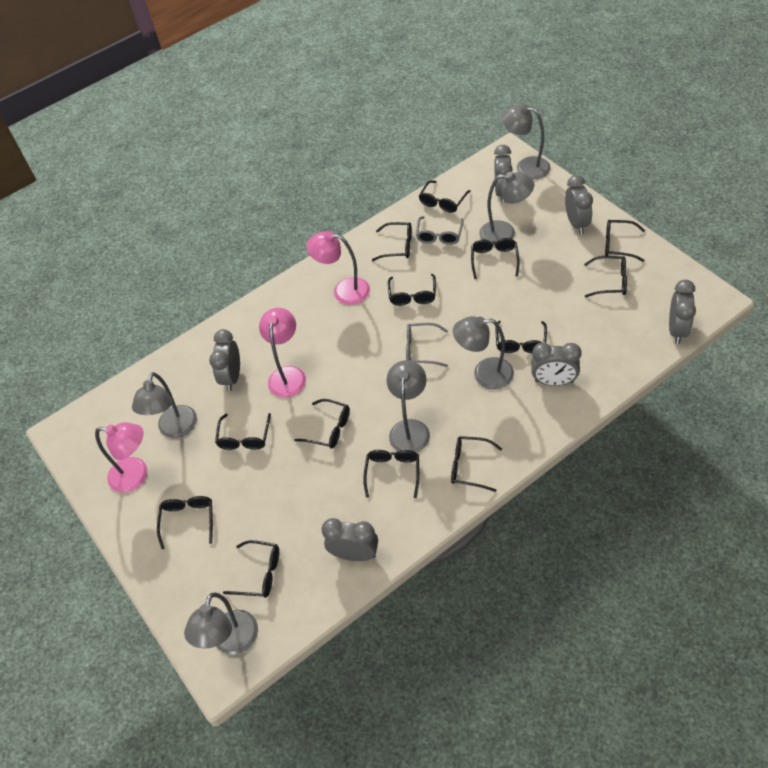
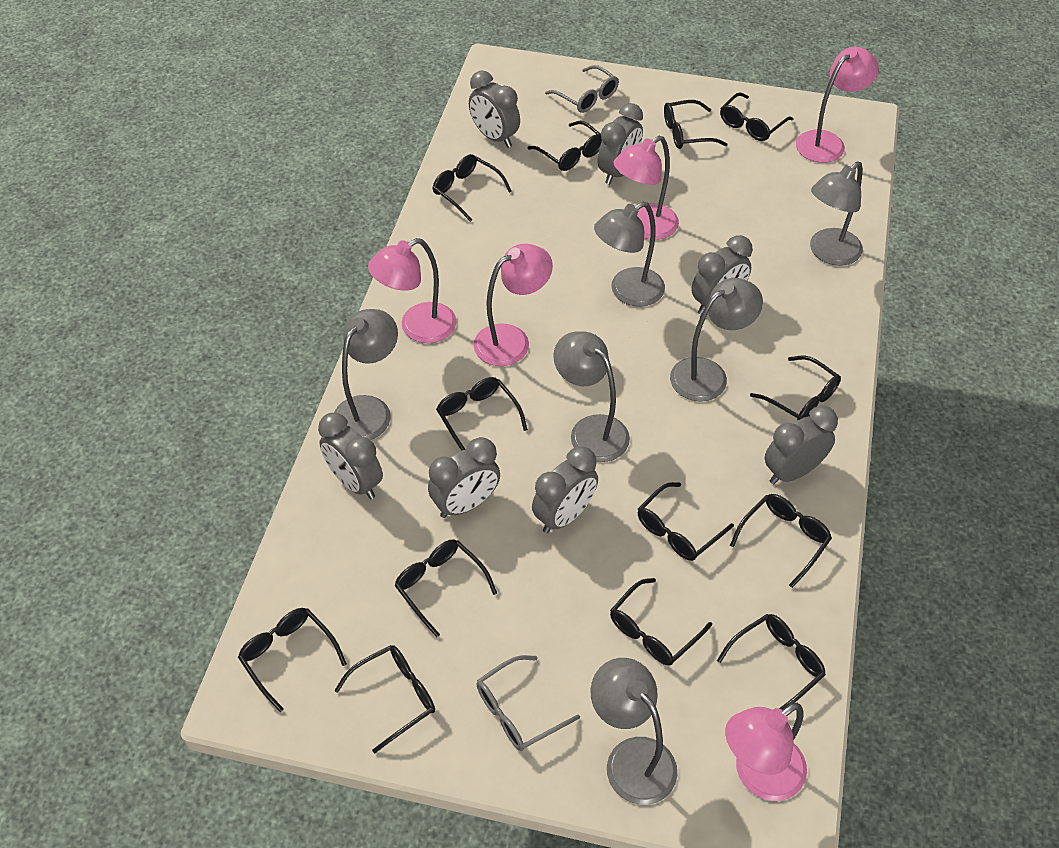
grey clock: [209,329,240,391] [322,518,378,561] [494,145,513,203] [531,343,582,386] [565,175,593,234] [669,280,696,344] = 6 -> [318,413,383,499] [428,437,500,518] [469,70,520,148] [532,446,598,534] [598,103,643,185] [691,235,752,315] [765,405,838,484] = 7
pink lamp: [95,422,148,493] [259,308,306,398] [307,231,370,305] = 3 -> [368,238,457,343] [473,244,553,366] [614,136,679,240] [725,703,807,801] [796,47,879,163] = 5

